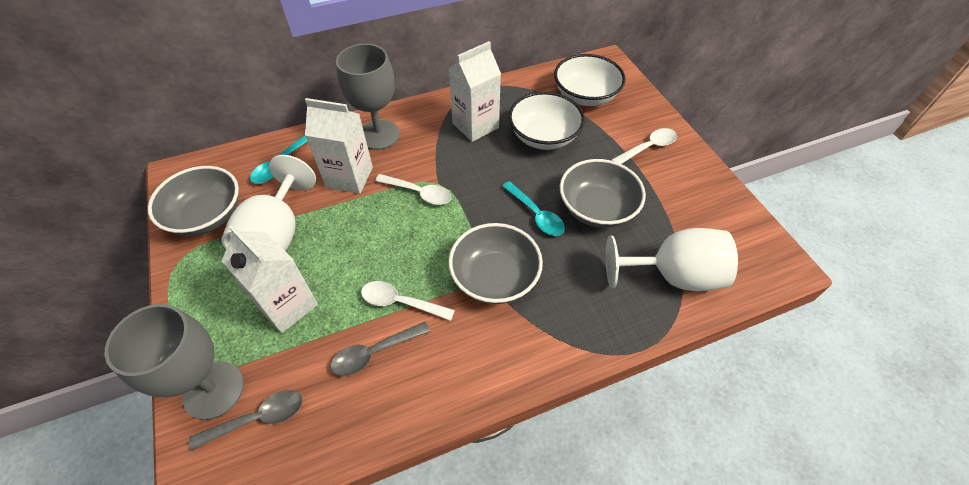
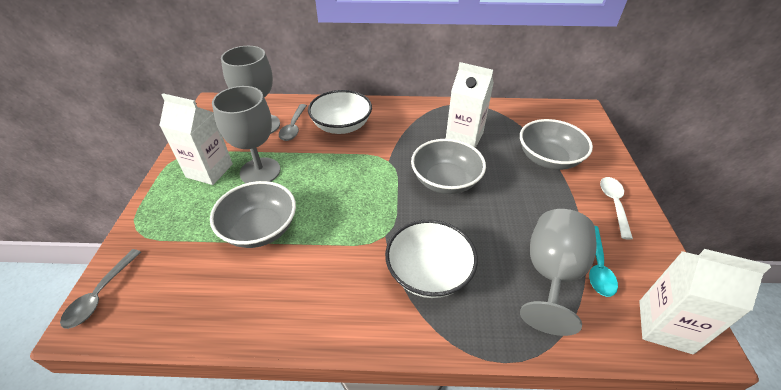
grey goblet: [105,304,244,420] [336,44,400,150] = 2 -> [212,86,280,183] [221,46,280,134] [520,209,597,336] = 3
turquoise spoon: [250,135,308,184] [502,181,565,236] = 2 -> [589,226,618,297] = 1
white goblet: [221,155,316,251] [606,228,738,291] = 2 -> none = 0
white spoon: [361,281,455,321] [375,174,451,205] [611,128,677,164] = 3 -> [600,177,633,240] = 1

